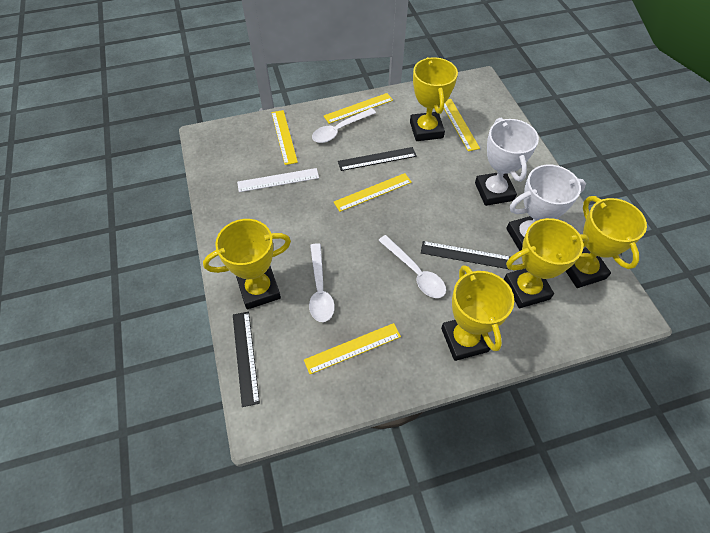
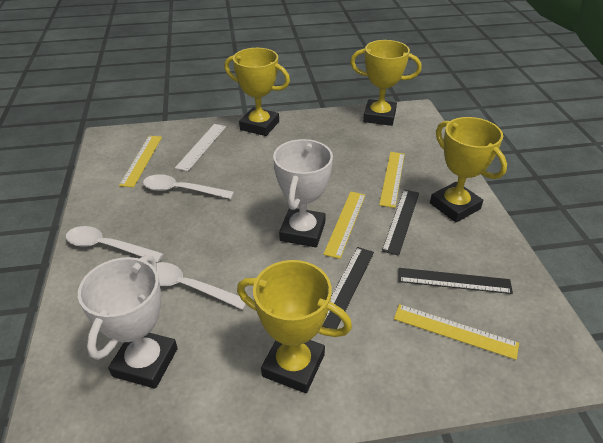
yellow ruler: [271,110,298,165] [304,323,401,374] [324,93,393,124] [334,173,412,212] [444,99,480,151] = 5 -> [119,136,162,187] [323,191,365,259] [379,152,405,208] [394,304,519,360] = 4
yellow trophy: [203,219,291,309] [410,57,458,141] [441,265,514,361] [504,218,589,308] [566,196,647,288] = 5 -> [224,48,290,136] [237,260,352,393] [350,40,422,126] [430,117,507,222] = 4

